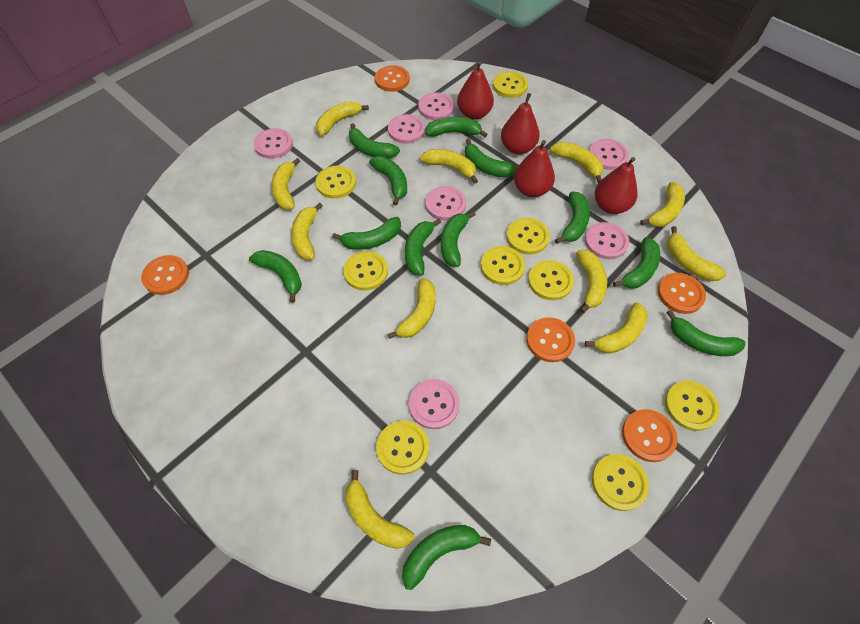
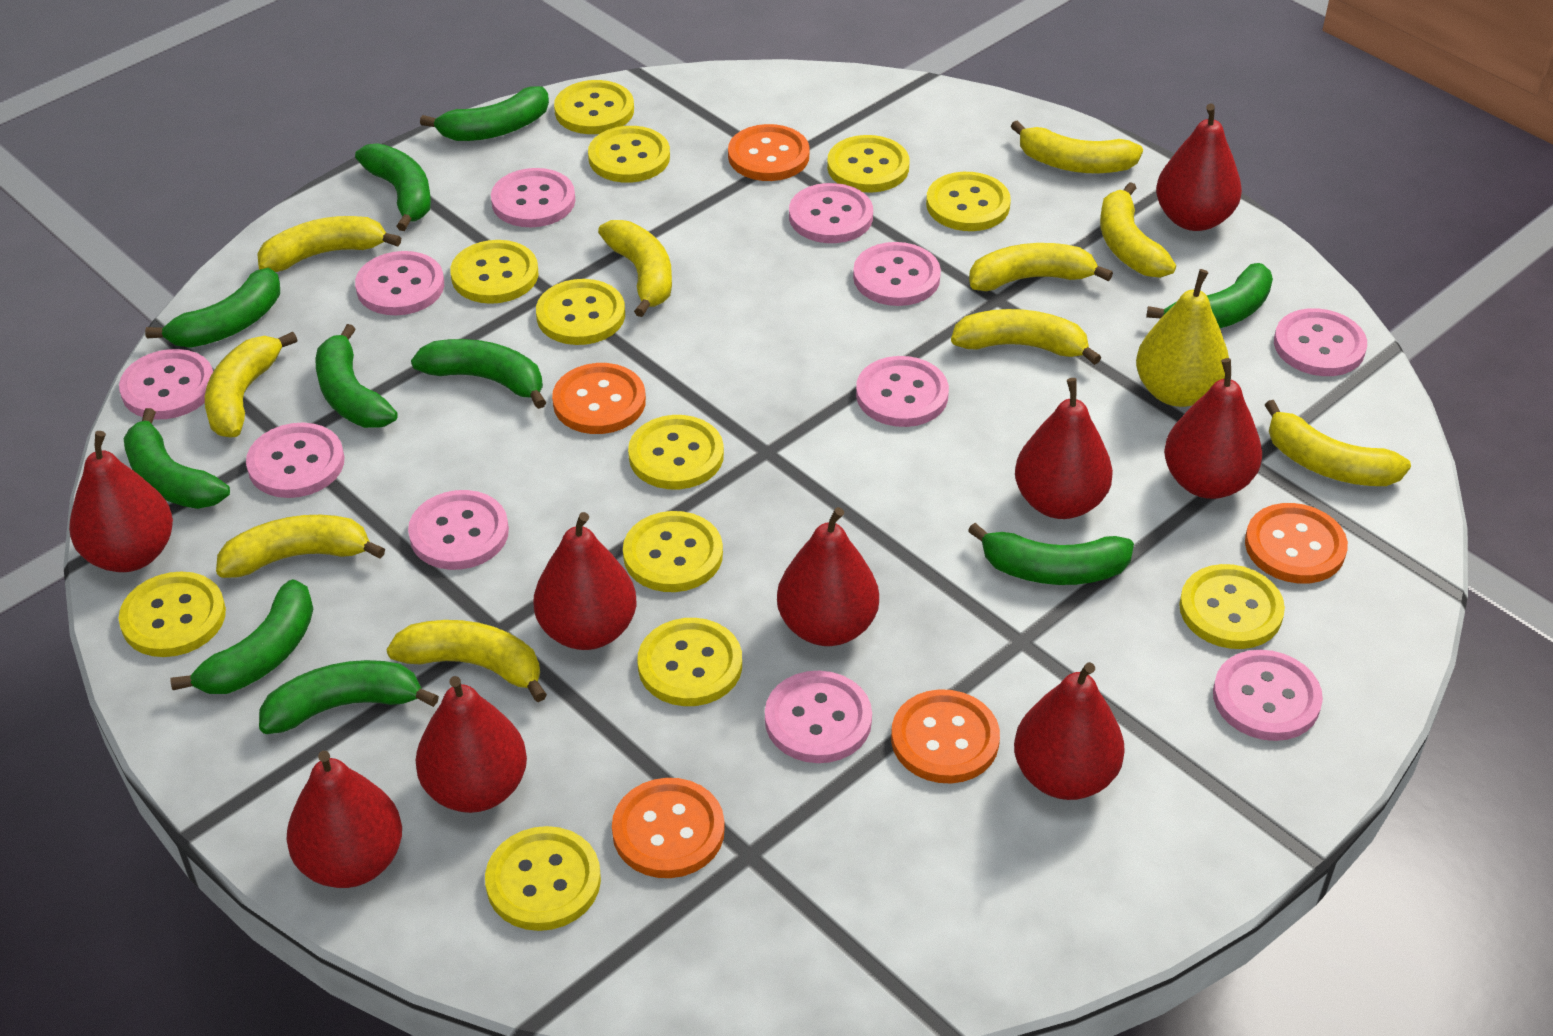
green banana: [249,250,302,303] [332,217,401,250] [349,123,400,159] [369,156,407,206] [402,525,491,590] [405,219,441,276] [425,117,488,137] [441,211,476,267] [465,138,517,178] [555,192,590,244] [613,237,660,289] [666,310,746,356] = 12 -> [123,408,230,509] [145,268,280,348] [171,579,313,694] [259,660,439,734] [316,324,398,428] [355,143,431,231] [411,339,546,409] [420,86,549,141] [968,523,1134,585] [1146,263,1273,328] = 10
pink button: [254,128,293,159] [388,114,425,144] [409,379,460,429] [418,92,455,120] [425,186,466,221] [585,222,629,259] [589,139,629,170] = 7 -> [119,349,213,419] [246,422,344,498] [355,251,444,315] [408,490,509,570] [491,168,575,227] [765,671,872,763] [789,183,873,243] [853,242,941,306] [856,356,949,427] [1213,650,1323,741] [1274,308,1367,376] = 11
red pear: [457,61,494,120] [501,93,539,154] [514,140,555,197] [595,157,638,214] = 4 -> [69,431,173,572] [287,751,402,888] [415,676,527,813] [534,512,636,650] [777,507,879,646] [1014,662,1125,800] [1015,378,1113,519] [1156,103,1242,231] [1164,358,1262,499] = 9
yellow banana: [271,158,300,210] [291,203,323,260] [316,101,369,136] [345,470,414,549] [388,278,435,339] [420,149,478,184] [550,142,603,183] [576,250,607,313] [585,302,648,354] [640,182,685,227] [667,226,727,281] = 11 -> [205,332,297,438] [216,515,385,578] [257,216,401,272] [387,620,547,702] [598,220,672,317] [951,309,1101,365] [969,243,1113,291] [1011,120,1143,173] [1100,182,1176,278] [1265,400,1411,486] = 10
yellow button: [316,166,356,199] [343,251,388,291] [376,421,429,475] [481,246,525,285] [493,71,528,98] [506,218,550,255] [528,260,574,300] [592,454,649,511] [665,381,720,431] = 9 -> [119,572,226,657] [450,240,538,304] [485,826,601,931] [536,279,625,345] [554,80,634,134] [588,126,670,183] [623,511,723,592] [628,415,724,489] [638,618,742,706] [827,135,909,193] [926,172,1011,231] [1179,564,1285,649] = 12
yellow pear: none = 0 -> [1136,269,1229,407] = 1

